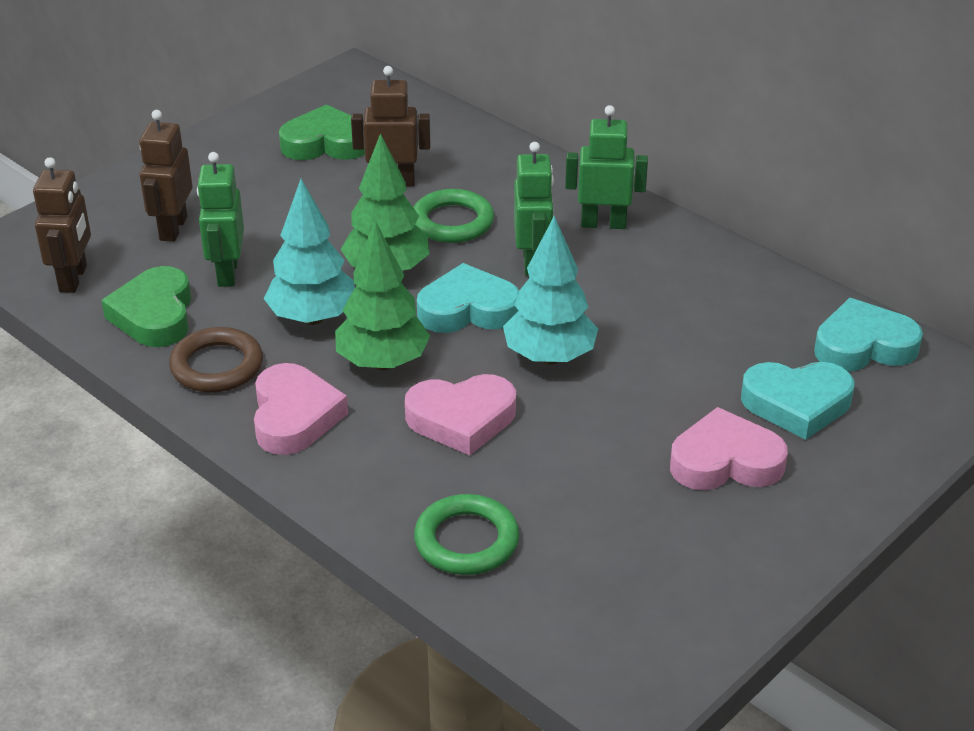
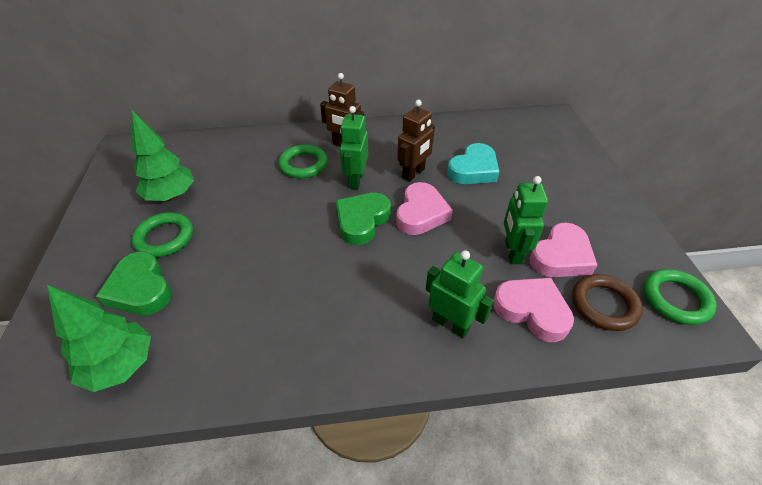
brown robot: [33,157,91,293] [139,110,193,242] [351,66,430,186] = 3 -> [320,73,364,146] [397,100,435,182] = 2
green ring: [413,189,494,243] [414,494,519,575] = 2 -> [132,213,193,257] [278,144,328,178] [644,269,717,325] = 3
turquoise heart: [417,263,519,333] [741,362,854,440] [814,298,923,372] = 3 -> [447,143,499,184] = 1
turquoise tree: [264,179,355,325] [503,216,598,365] = 2 -> none = 0

